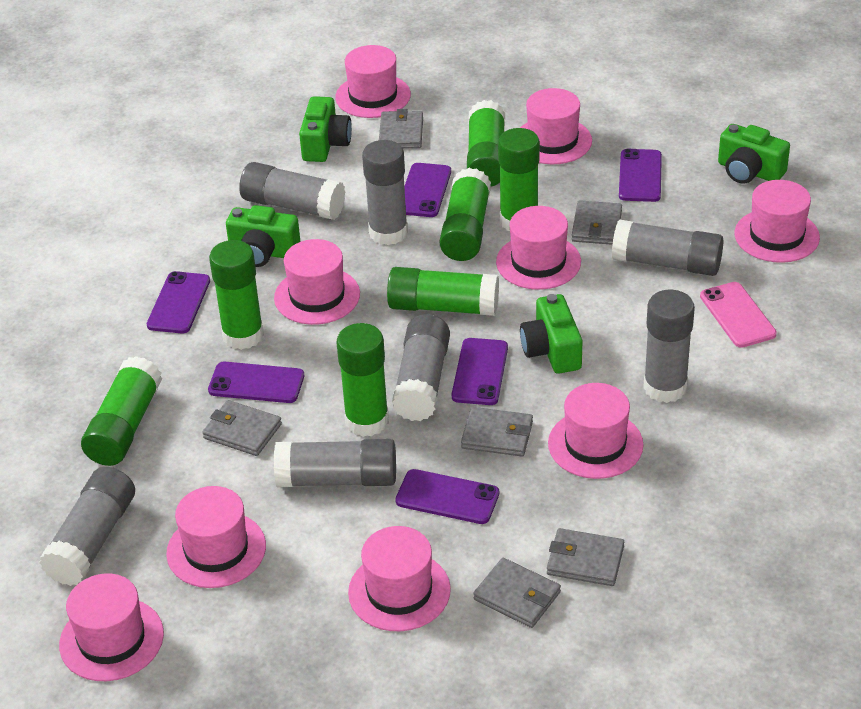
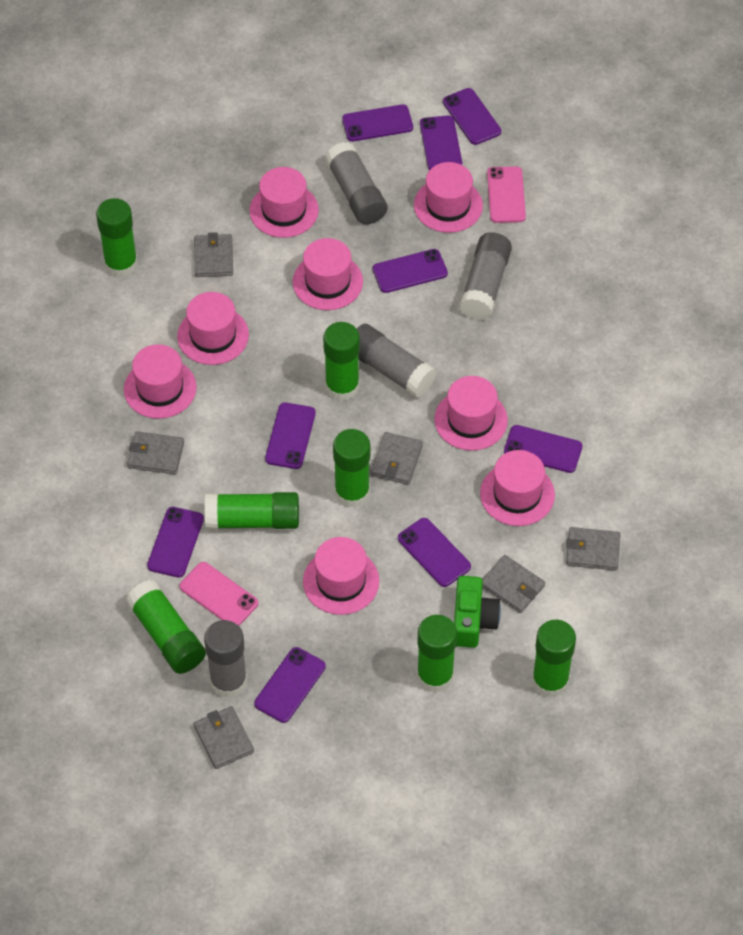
green camera: [226,205,301,267] [299,96,352,162] [520,294,582,374] [718,124,790,184] = 4 -> [454,576,501,648] = 1
grey glue stick: [39,467,135,586] [239,162,345,220] [274,439,396,487] [362,140,408,245] [392,314,450,421] [612,219,723,276] [643,290,695,403] = 7 -> [204,620,247,698] [325,142,387,224] [357,324,436,398] [459,232,512,320] = 4
pink hat: [59,573,164,681] [166,486,266,588] [274,239,360,325] [335,45,411,118] [348,526,451,631] [496,206,581,290] [520,88,592,164] [548,383,644,479] [735,180,820,263] = 9 -> [124,344,197,419] [177,292,249,365] [249,167,319,238] [293,238,363,310] [303,537,379,615] [414,162,483,233] [434,376,508,451] [480,450,555,526] = 8
pink phone: [700,282,777,348] = 1 -> [179,562,258,626] [487,166,526,223] = 2
purple phone: [147,271,210,333] [208,362,304,403] [395,469,499,524] [404,163,451,217] [452,338,508,405] [619,149,662,202] = 6 -> [147,507,204,578] [254,647,326,723] [265,402,316,469] [342,104,413,141] [373,249,448,293] [398,518,471,587] [420,115,462,170] [443,88,501,145] [504,425,582,473] = 9

